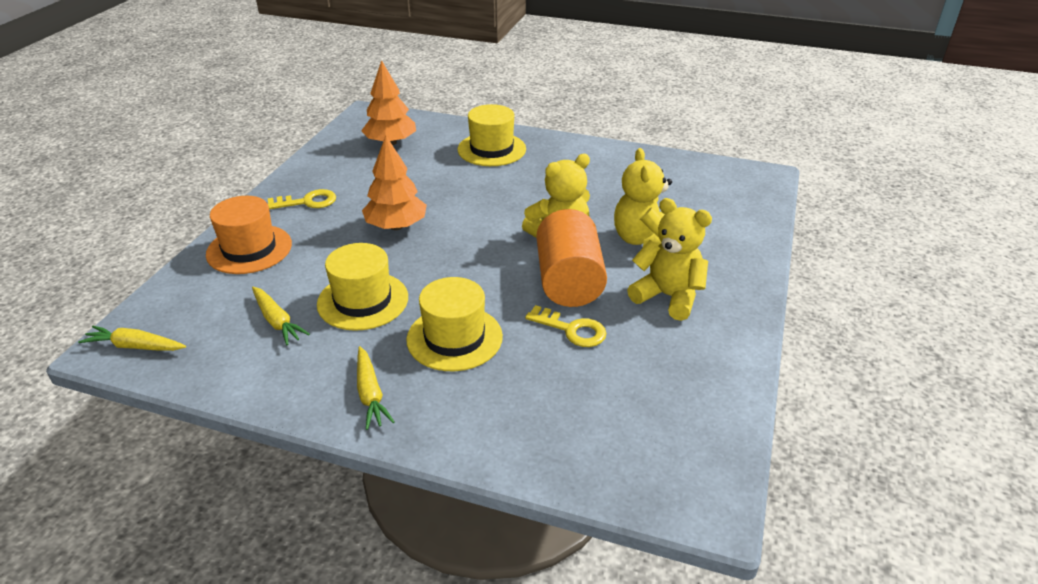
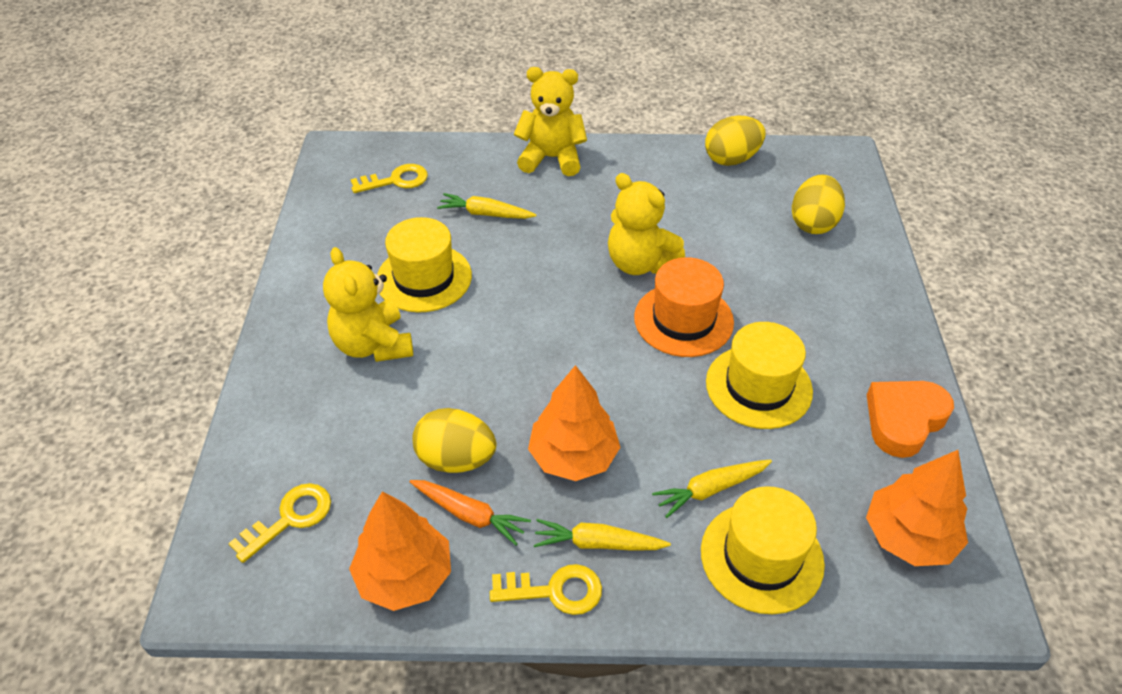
orange carrot: none = 0 -> [410,480,531,545] = 1
orange cylinder: [537,209,607,307] = 1 -> none = 0
orange heart: none = 0 -> [867,381,954,458] = 1
orange tree: [361,60,416,145] [362,136,427,230] = 2 -> [349,491,451,611] [528,365,621,481] [866,450,968,566] = 3
yellow egg: none = 0 -> [412,408,496,473] [705,115,765,166] [792,174,845,234] = 3
yellow key: [268,189,336,209] [525,305,607,347] = 2 -> [228,483,331,563] [351,164,428,193] [490,564,602,615] = 3

